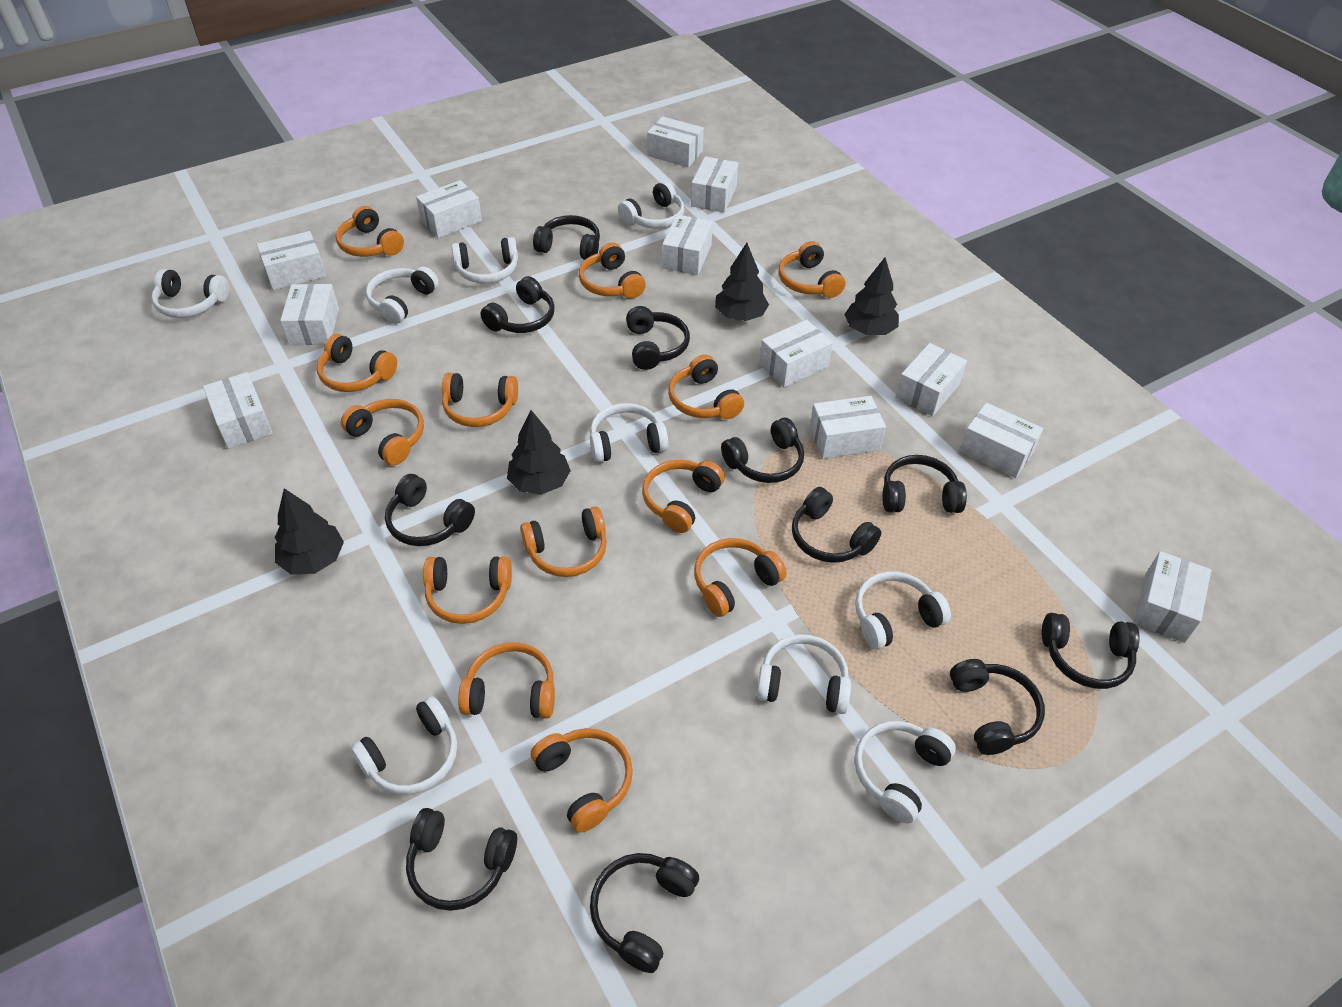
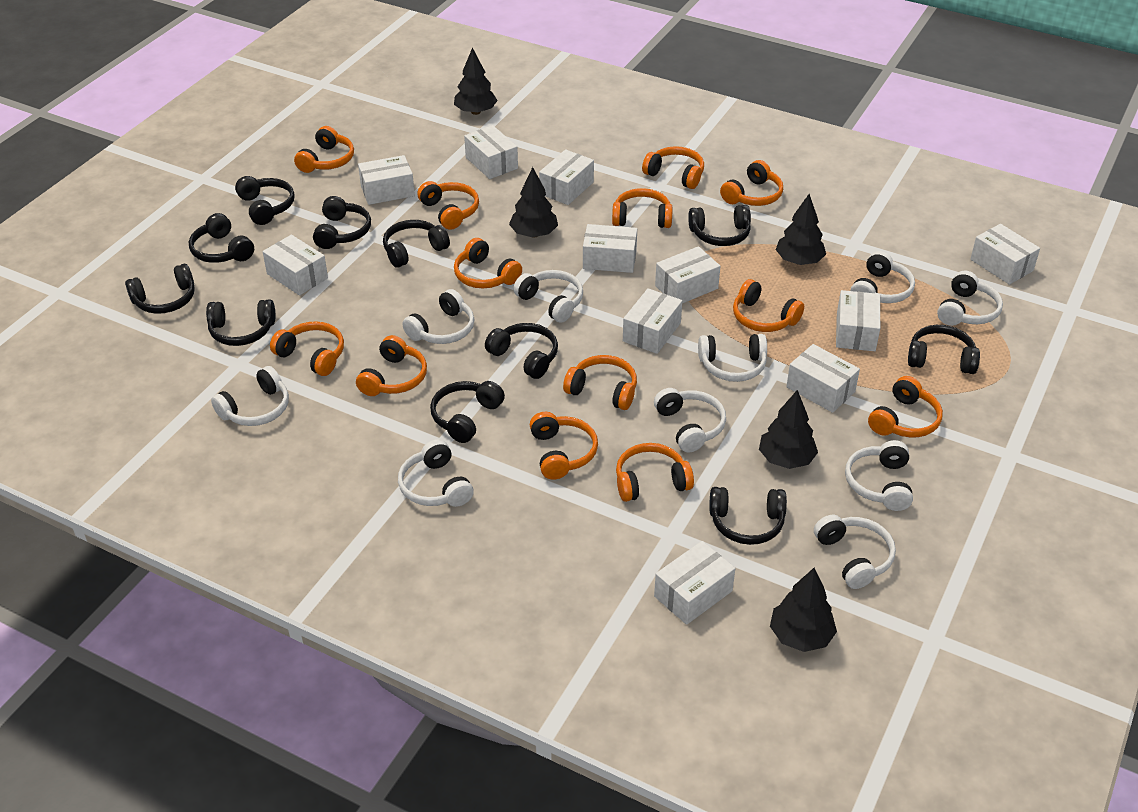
black tree: [275,488,344,574] [507,410,571,495] [715,243,769,321] [844,257,899,335] = 4 -> [454,48,498,115] [509,167,558,237] [759,390,818,469] [770,568,837,652] [776,194,826,265] = 5
white box: [203,372,273,449] [257,231,326,290] [280,284,339,345] [416,180,482,238] [647,116,704,168] [662,214,713,275] [691,156,738,213] [759,320,833,388] [809,396,886,459] [895,343,967,416] [959,403,1043,478] [1133,551,1211,643] = 12 -> [263,235,328,295] [358,155,415,205] [464,125,518,179] [539,149,594,205] [583,224,637,273] [623,288,682,354] [654,541,735,625] [655,246,720,303] [786,344,860,413] [836,290,880,351] [970,224,1040,285] = 11
white headphones: [151,269,229,318] [350,696,457,795] [366,267,439,324] [452,237,518,283] [590,403,668,462] [618,181,684,228] [756,634,851,714] [855,572,951,650] [855,721,956,823] = 9 -> [211,366,289,426] [398,439,474,507] [402,289,474,344] [513,270,583,323] [654,388,726,452] [698,334,767,382] [814,515,896,589] [845,440,913,511] [850,251,915,303] [937,271,1003,326] = 10

